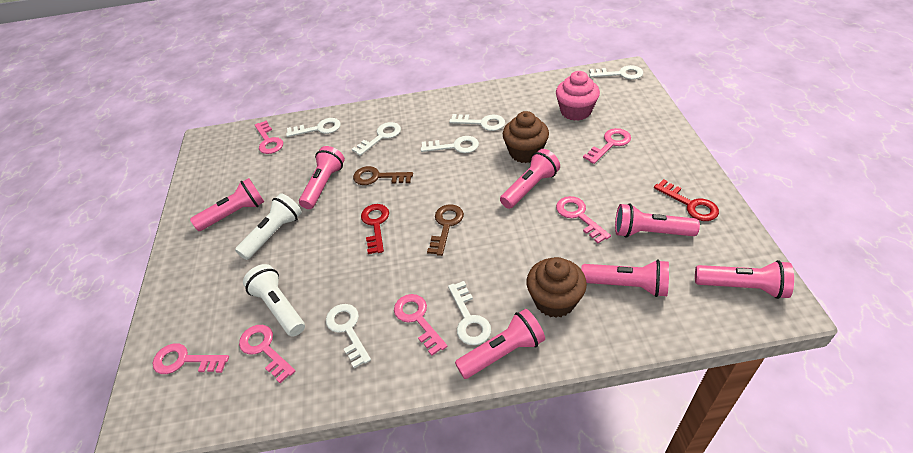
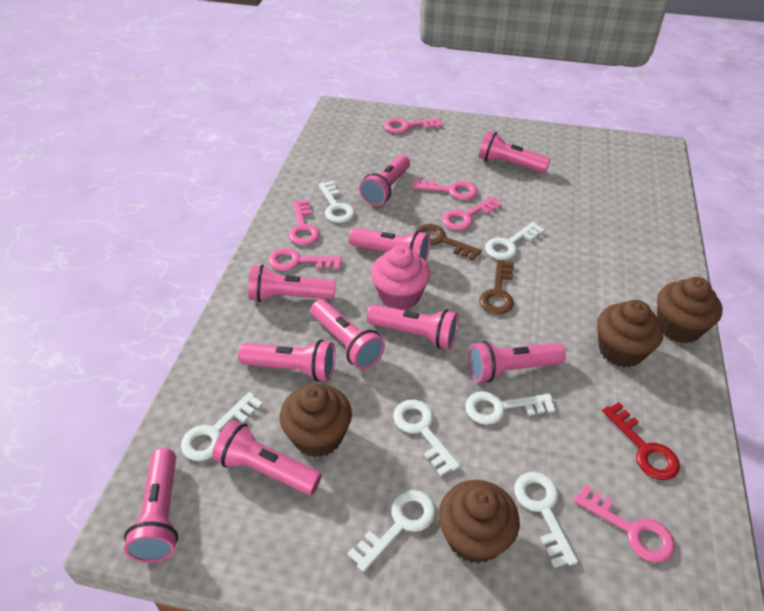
brown cupcake: [503,111,549,163] [526,257,587,318] = 2 -> [280,384,352,457] [438,480,520,564] [597,300,663,367] [657,277,722,343] = 4
pink flashlight: [190,178,264,231] [299,146,345,209] [455,309,545,379] [500,149,560,209] [581,259,669,297] [615,204,700,238] [695,260,794,299] = 7 -> [124,448,178,563] [212,420,322,495] [238,340,335,382] [248,265,336,302] [311,300,385,370] [349,228,431,261] [359,155,410,206] [367,304,459,349] [469,341,566,383] [479,131,551,173] = 10
red key: [361,204,389,254] [654,179,719,221] = 2 -> [602,402,680,480] = 1
white flashlight: [235,193,302,260] [243,264,305,337] = 2 -> none = 0

